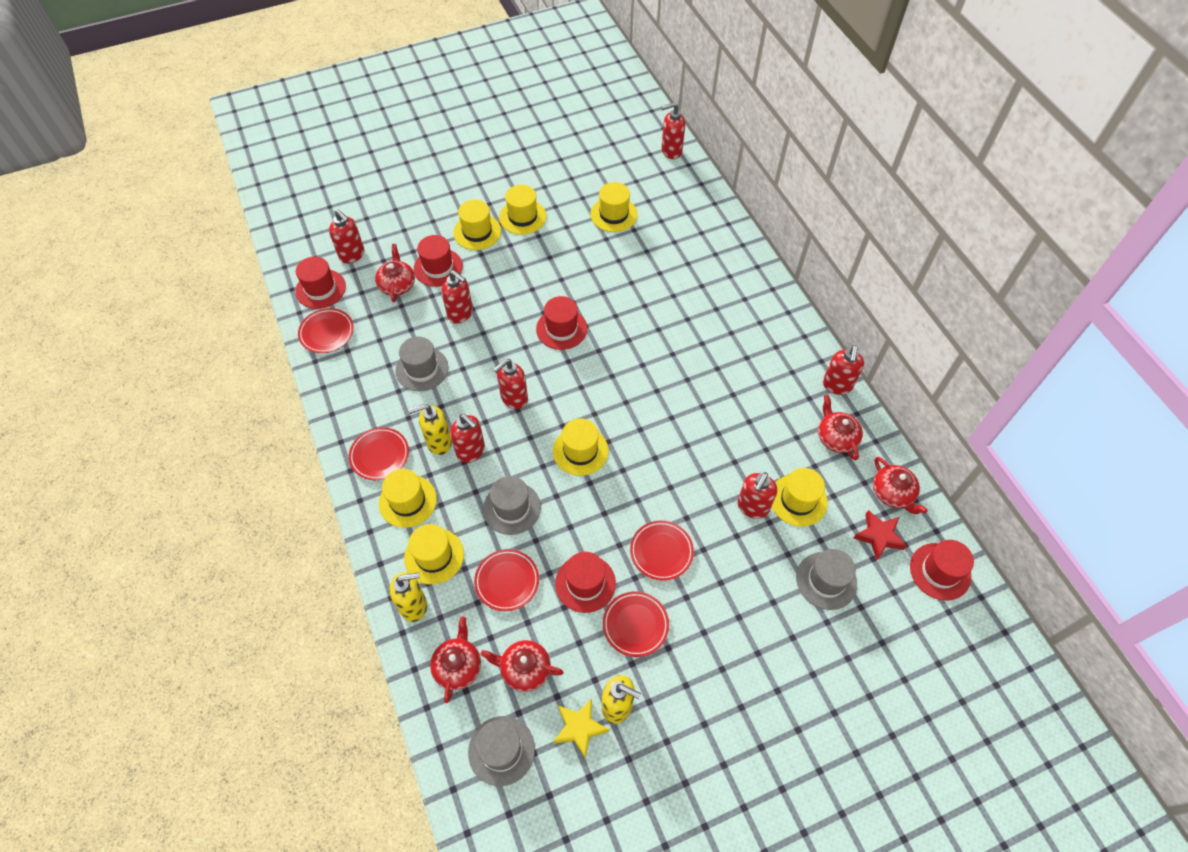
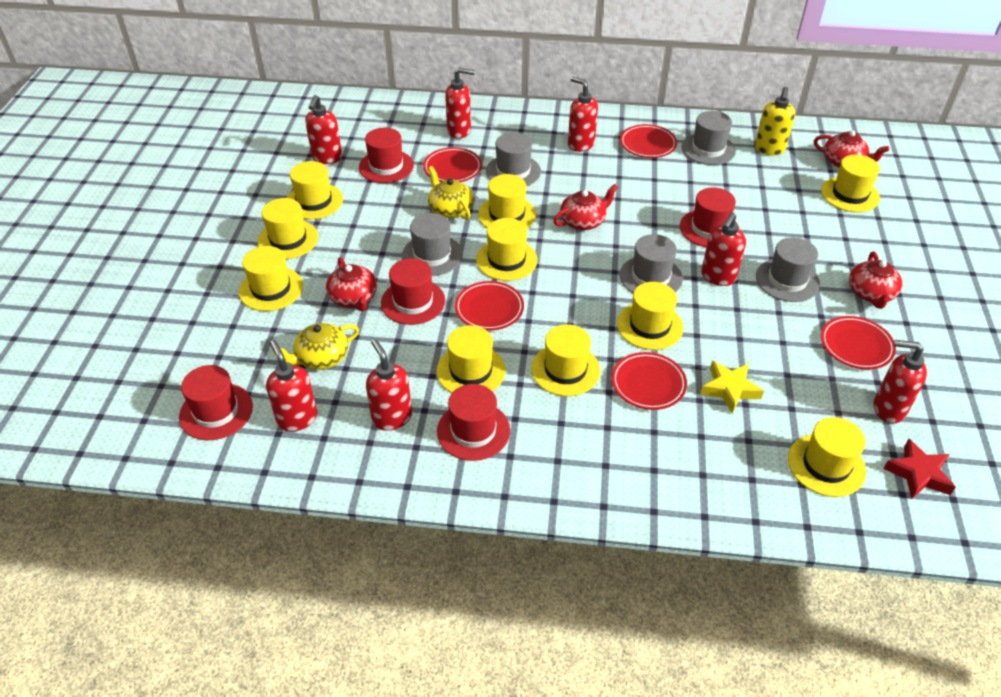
grey hat: [395,337,449,391] [468,716,535,786] [483,476,541,535] [796,549,857,610] = 4 -> [402,213,463,276] [486,132,541,186] [620,234,683,293] [682,111,736,165] [756,237,820,302] = 5
red teapot: [375,244,415,303] [430,617,481,703] [481,640,564,692] [818,394,863,460] [873,457,928,514] = 5 -> [326,257,377,311] [553,184,618,230] [814,130,889,168] [849,252,902,309] = 4
yellow hat: [379,469,437,528] [404,524,464,585] [453,200,501,250] [499,185,546,235] [553,418,608,476] [590,182,638,232] [772,468,828,527] = 7 -> [239,246,303,311] [258,198,318,259] [287,161,343,219] [436,325,506,393] [476,218,538,281] [478,174,536,228] [531,324,600,396] [617,282,684,350] [788,417,866,497] [821,155,880,212] = 10
yellow soap dispenser: [389,572,427,622] [408,404,452,455] [602,675,641,724] = 3 -> [755,87,795,156] = 1
yellow teapot: none = 0 -> [273,323,359,370] [428,166,474,220] = 2

